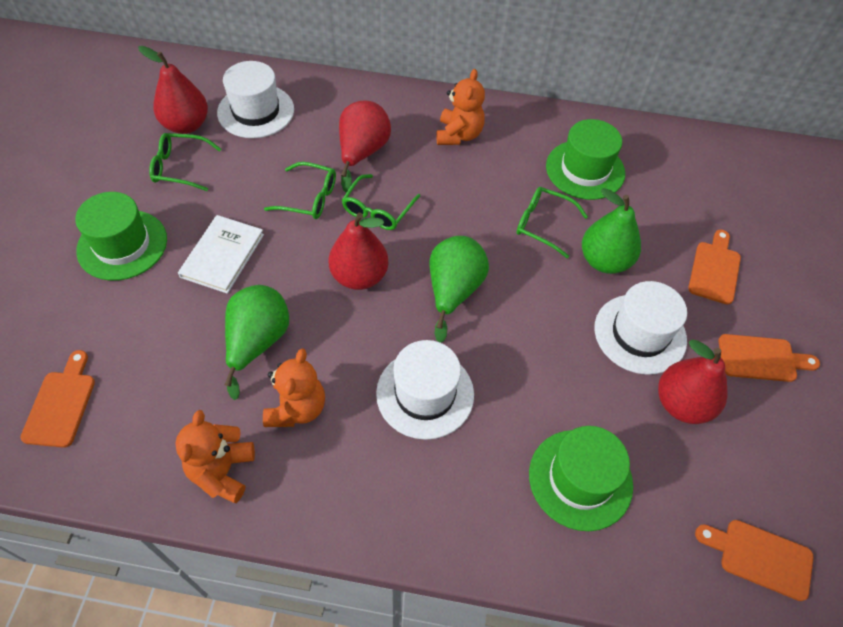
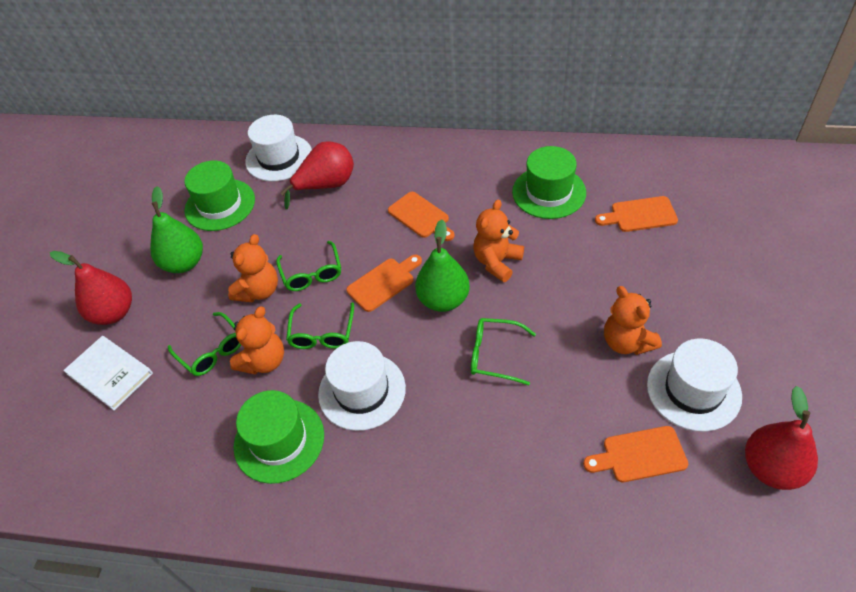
green pear: [225,285,289,400] [429,236,489,343] [582,188,641,274] = 3 -> [150,186,203,273] [415,219,470,312] = 2
orange teddy bear: [175,410,255,503] [263,348,325,427] [436,69,485,145] = 3 -> [228,234,278,302] [230,306,284,375] [473,200,524,282] [604,286,662,355] = 4
red pear: [138,46,208,134] [328,213,389,290] [339,101,391,193] [658,339,728,424] = 4 -> [50,251,132,325] [280,141,354,209] [745,386,818,490] = 3

